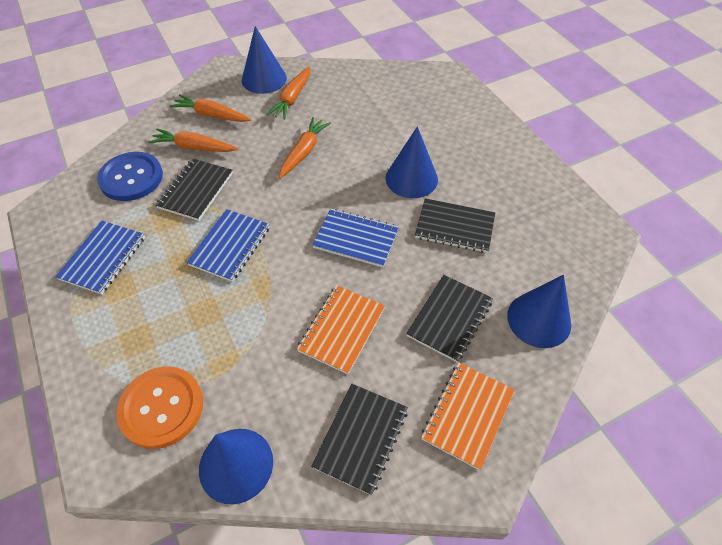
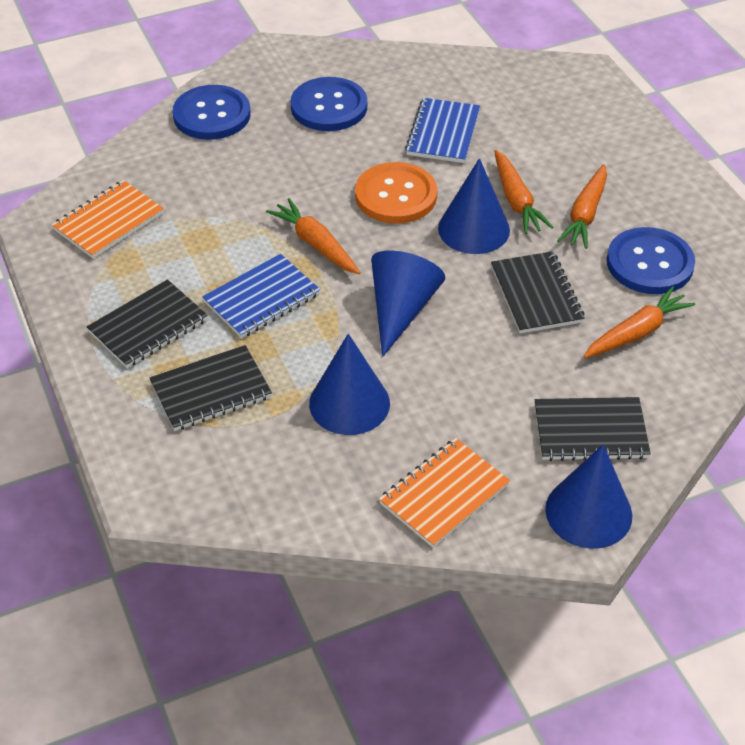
blue button: [97,152,163,201] = 1 -> [172,85,251,140] [291,77,367,131] [607,227,695,294] = 3
blue notebook: [55,221,145,294] [186,209,269,282] [313,209,399,267] = 3 -> [202,254,320,338] [405,98,480,163] = 2

